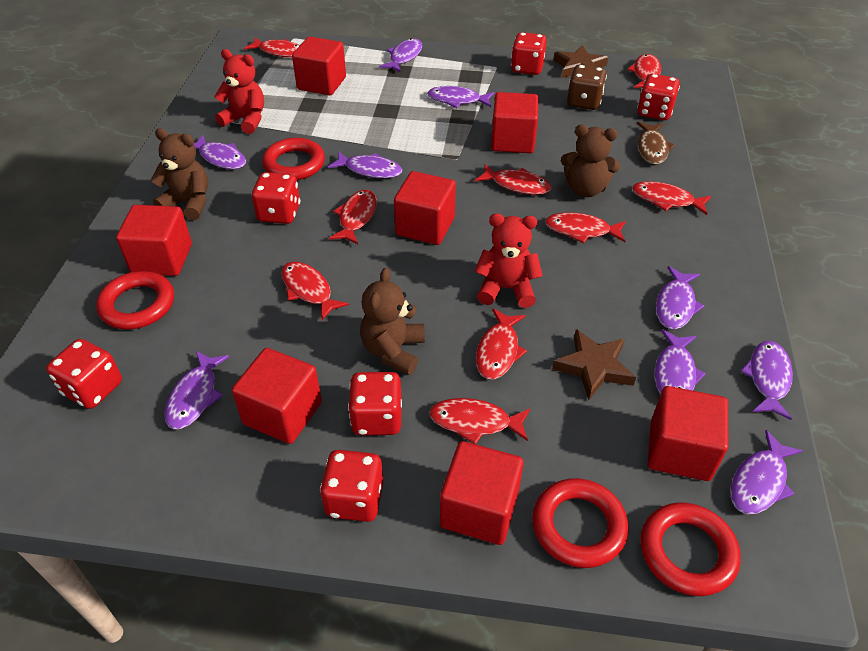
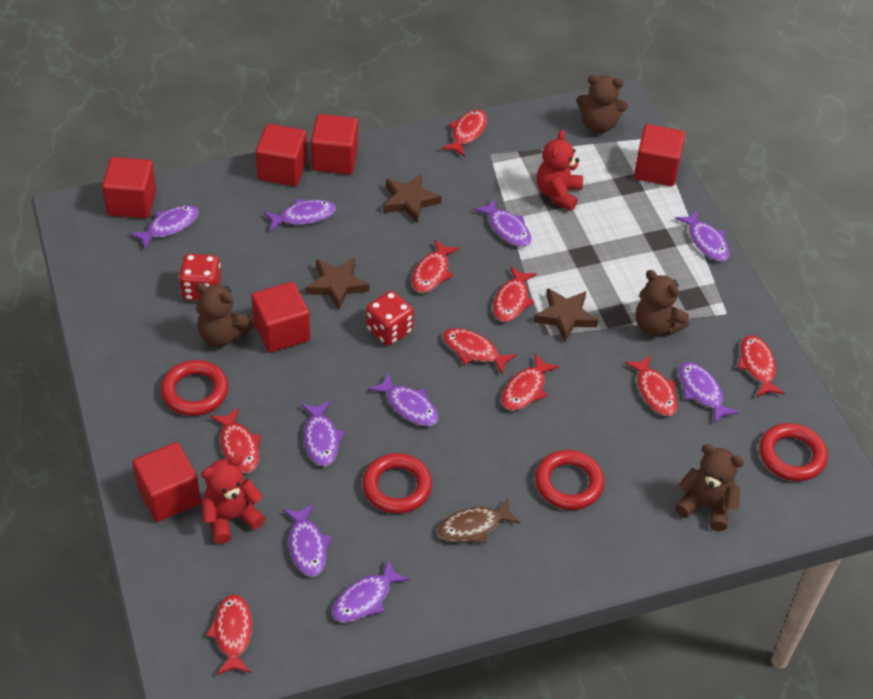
brown dice: [567,64,607,110] = 1 -> none = 0
brown star: [552,329,636,400] [553,45,608,78] = 2 -> [306,258,369,310] [383,174,442,223] [533,288,598,342] = 3
brown teddy bear: [150,128,208,220] [360,268,425,375] [561,125,620,197] = 3 -> [195,283,254,347] [576,75,628,133] [636,270,689,336] [675,444,744,531] = 4
red cube: [116,205,192,276] [232,348,322,444] [292,37,346,95] [394,171,456,245] [440,441,524,545] [491,92,539,153] [648,386,728,481] = 7 -> [102,157,156,218] [132,442,201,522] [251,282,310,353] [256,124,308,186] [311,114,358,174] [634,124,685,186] = 6
red dice: [46,339,122,409] [251,172,300,224] [320,450,383,522] [348,372,402,435] [511,32,547,75] [637,74,680,120] = 6 -> [179,254,221,301] [366,291,414,346] = 2

